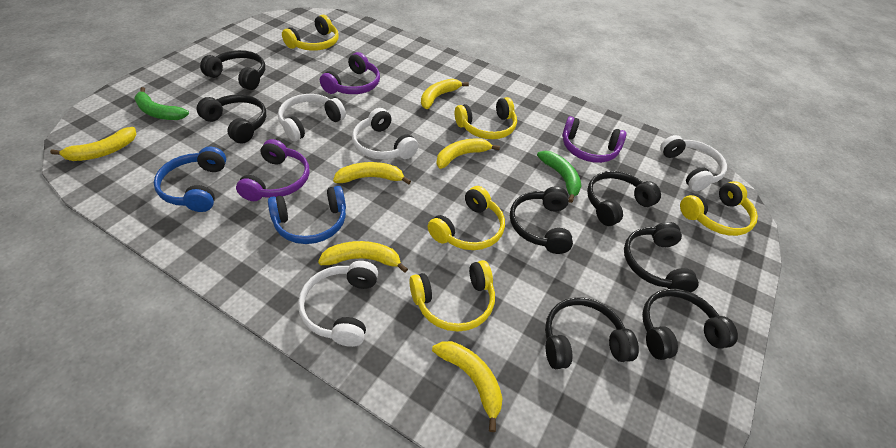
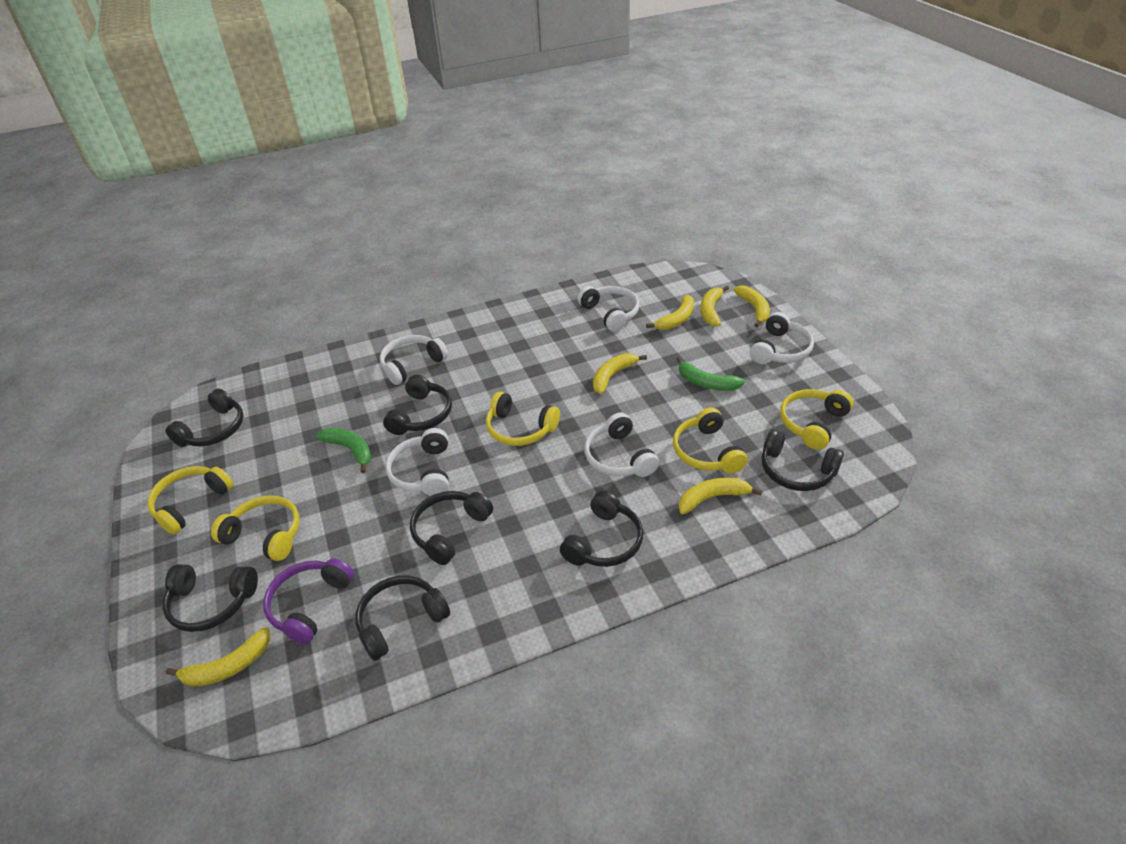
blue headphones: [154,147,226,212] [268,186,346,244] = 2 -> none = 0
purple headphones: [236,139,309,201] [320,52,380,94] [562,116,626,163] = 3 -> [263,558,354,644] = 1
white headphones: [278,94,346,141] [298,261,378,347] [352,108,418,160] [660,135,727,191] = 4 -> [380,335,448,385] [385,428,449,496] [577,286,639,332] [584,413,659,477] [750,312,814,364] = 5

